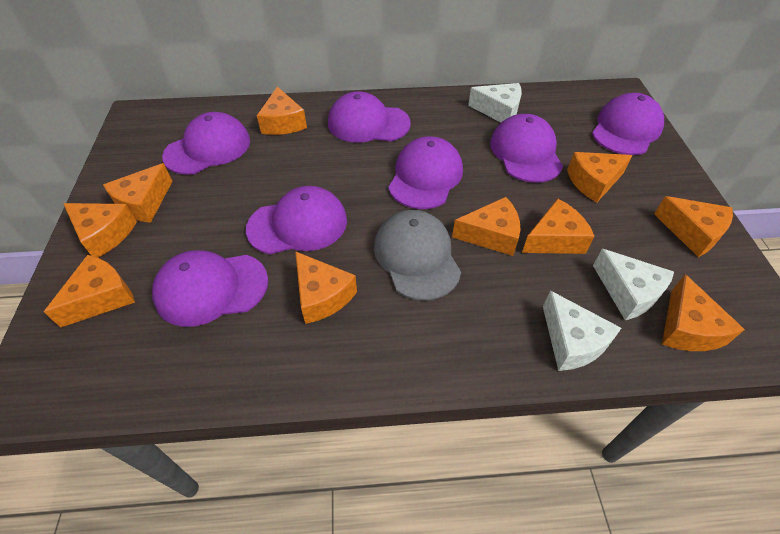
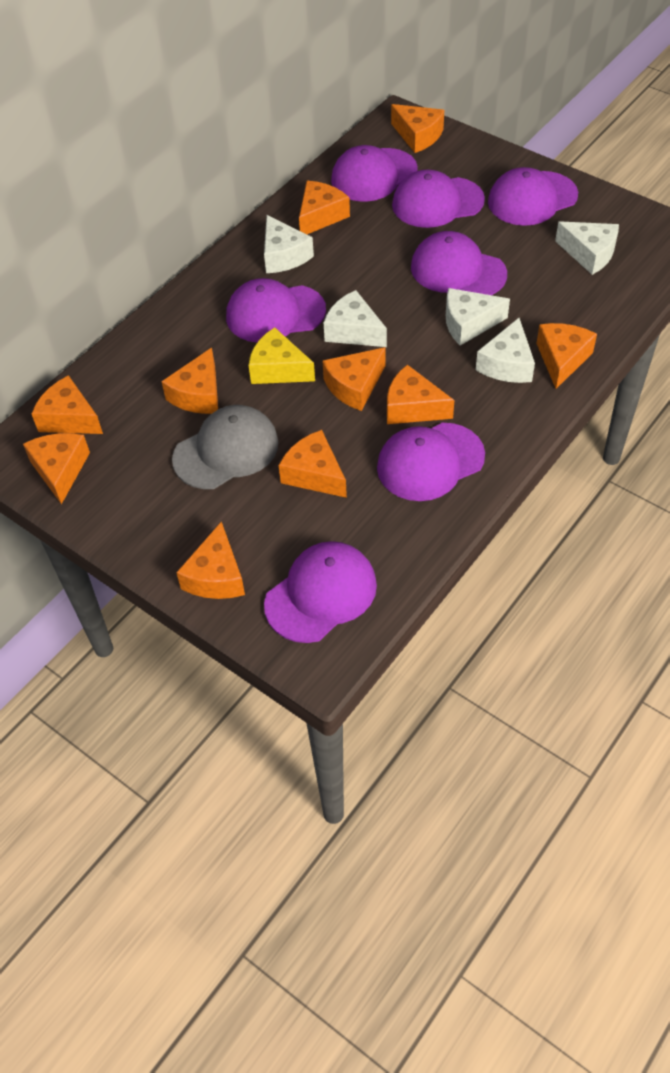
white cheese: [468,83,522,123] [543,290,621,371] [593,249,674,320] = 3 -> [264,215,314,273] [324,290,387,347] [446,288,510,345] [476,318,535,383] [555,221,619,275] = 5
yellow cheese: none = 0 -> [249,327,315,384] = 1

